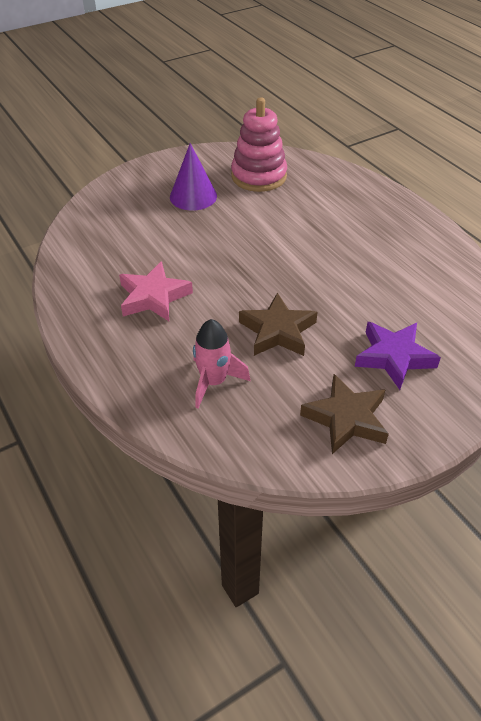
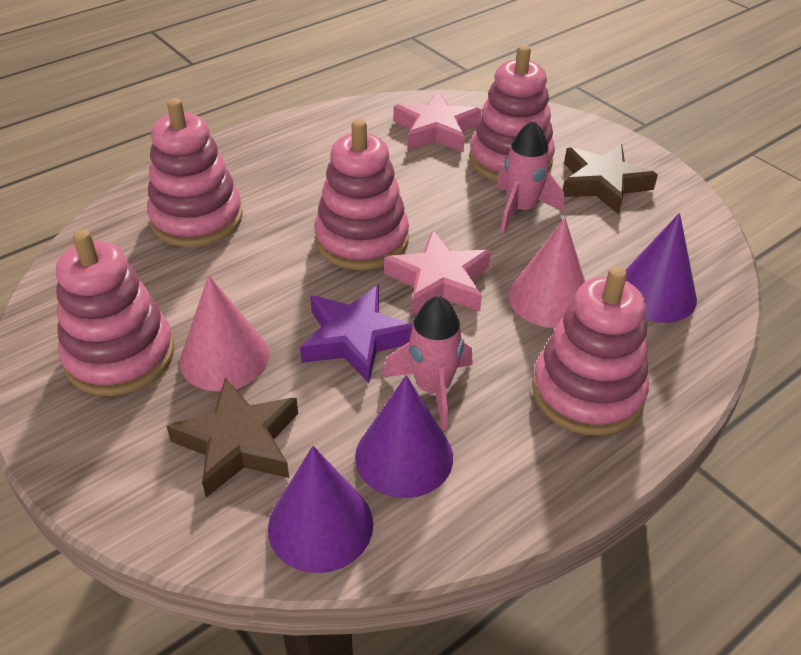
pink cone: none = 0 -> [180,275,269,392] [509,218,585,328] = 2
pink rocket: [193,319,250,408] = 1 -> [383,295,473,431] [496,120,564,233] = 2
pink stacking toy: [231,97,287,192] = 1 -> [56,229,174,396] [147,98,243,247] [314,119,409,270] [469,45,555,182] [532,266,649,435] = 5
pink star: [119,261,193,321] = 1 -> [384,230,491,315] [393,91,482,153] = 2
purple cone: [170,143,217,211] = 1 -> [268,446,373,573] [355,375,453,498] [625,213,697,323] = 3

